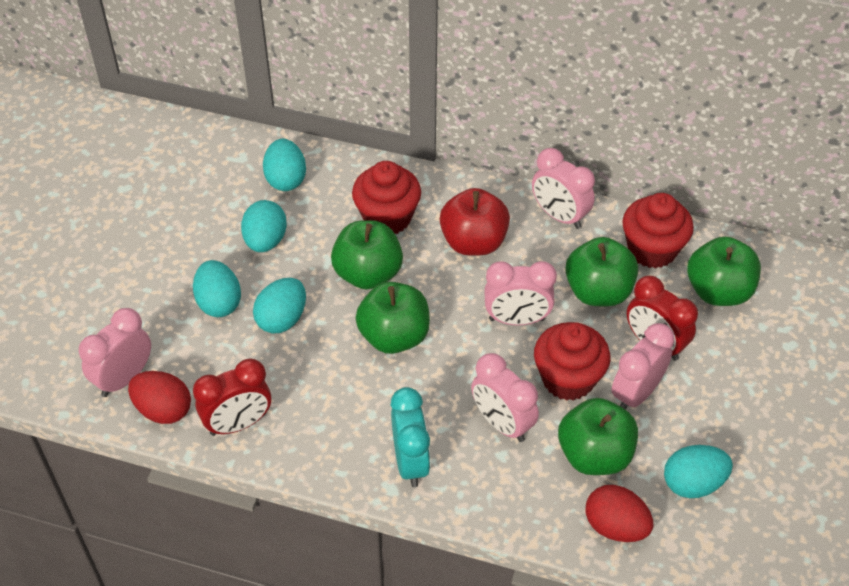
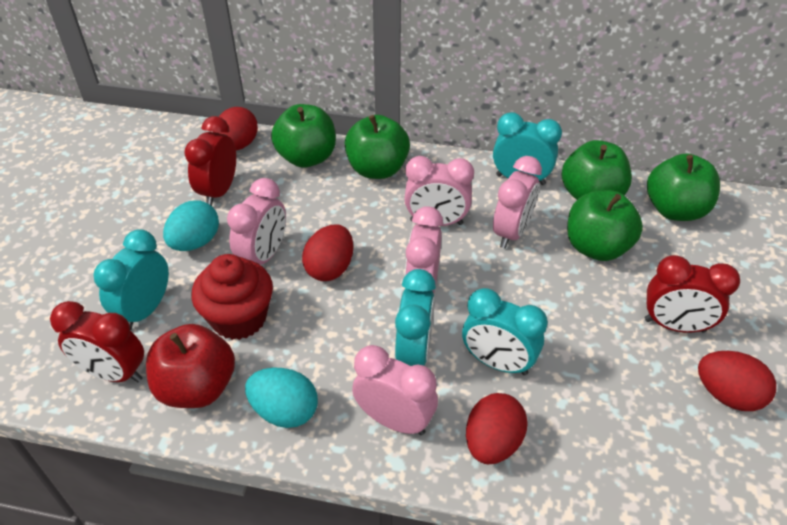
red clock: [193,358,271,436] [627,276,698,361] = 2 -> [50,301,144,382] [184,116,236,206] [645,255,740,332] = 3
red cupcake: [352,161,421,234] [534,322,610,401] [622,193,694,268] = 3 -> [192,254,273,340] = 1
red egg: [128,371,191,424] [585,485,653,542] = 2 -> [215,107,258,151] [302,224,353,281] [466,393,528,464] [698,351,776,411] = 4
turquoise clock: [391,387,431,487] = 1 -> [94,229,169,330] [395,269,436,366] [462,288,548,375] [493,112,562,185] = 4
turquoise egg: [193,260,241,317] [241,200,287,252] [253,278,306,333] [263,139,306,191] [664,445,733,498] = 5 -> [163,200,219,251] [245,368,318,428] = 2

